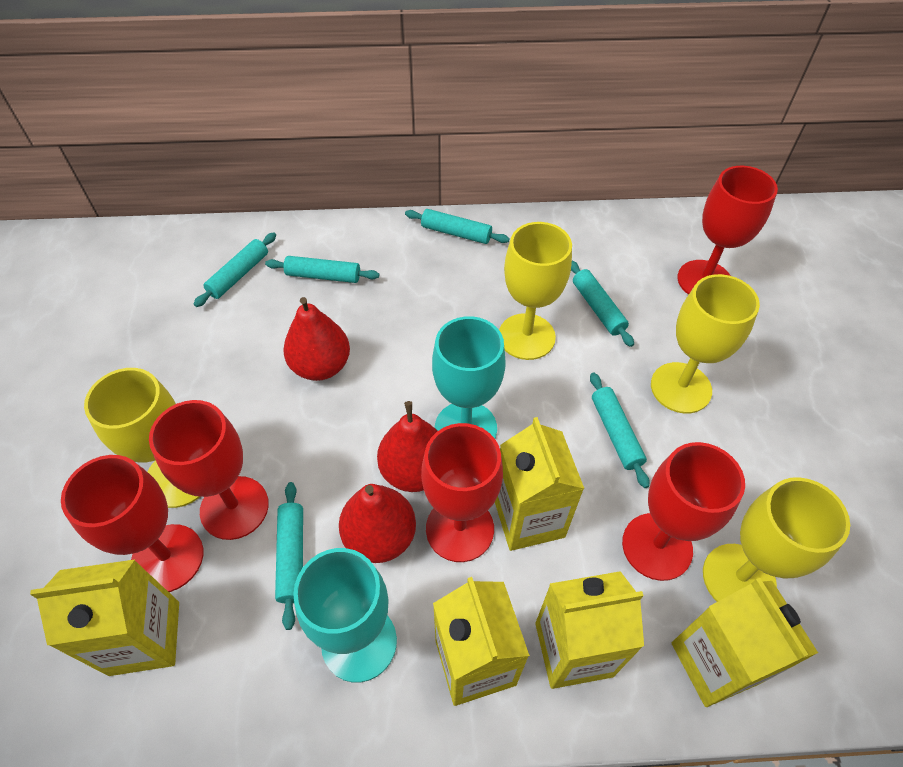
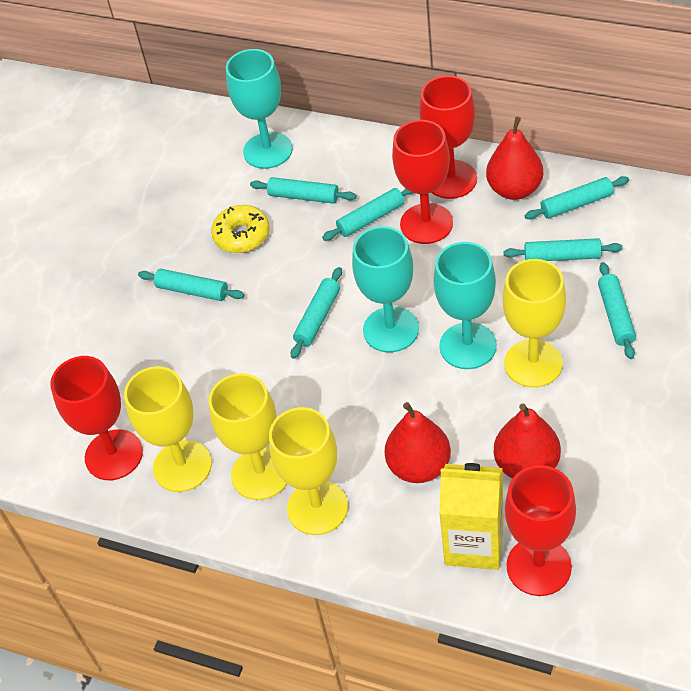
red goblet: [61,455,203,592] [149,400,269,540] [421,423,503,562] [622,442,745,581] [678,166,778,295] = 5 -> [50,356,143,480] [392,120,453,244] [419,75,477,199] [505,465,576,596] = 4
turquoise goblet: [293,548,397,683] [432,316,506,438] = 2 -> [226,49,292,169] [352,226,419,352] [434,242,497,369] = 3
turquoise rolling pin: [194,232,276,307] [265,256,379,283] [275,482,303,630] [405,209,510,244] [571,261,634,347] [590,373,649,488] = 6 -> [138,269,244,301] [250,177,356,204] [291,267,342,359] [322,188,413,241] [504,238,623,261] [525,176,629,219] [598,262,636,359] = 7
yellow carton: [30,559,179,676] [433,577,530,706] [495,417,584,551] [535,571,644,689] [672,578,818,707] = 5 -> [439,463,504,570] = 1
yellow donut: none = 0 -> [211,205,270,253] = 1

